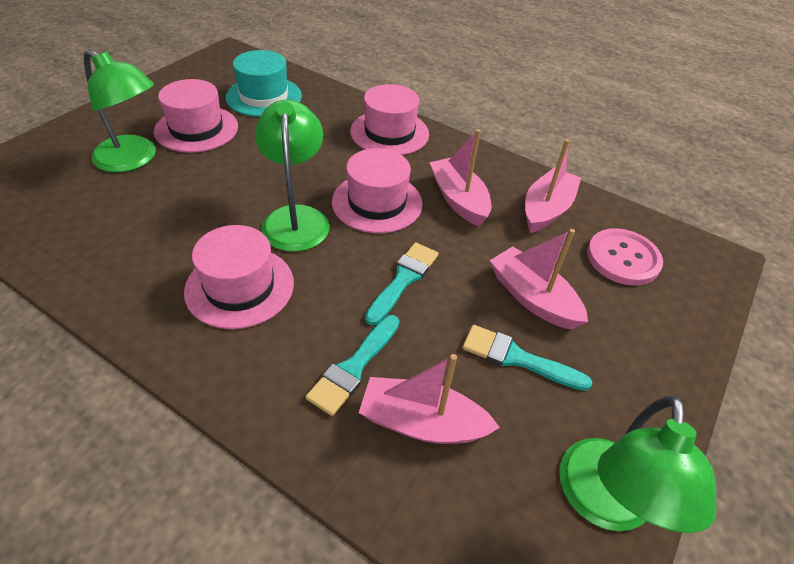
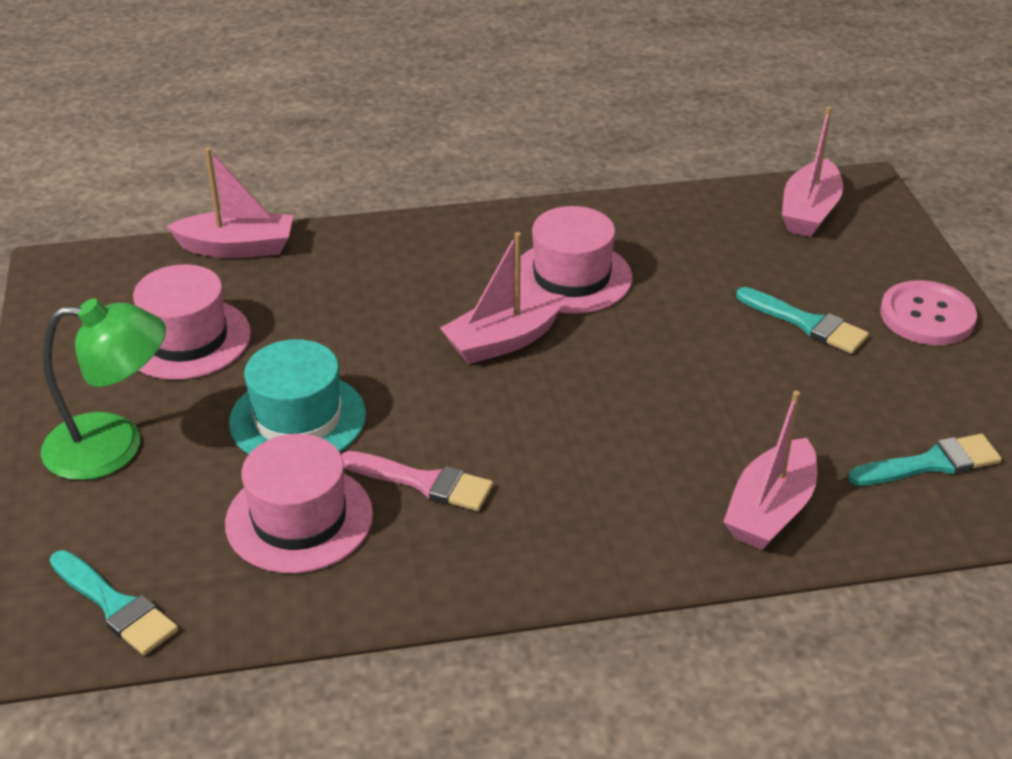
green lamp: [84,49,156,172] [255,100,330,252] [559,396,717,533] = 3 -> [41,299,166,480] = 1
pink brush: none = 0 -> [341,451,493,511] = 1
pink hat: [154,79,238,153] [184,225,294,329] [332,148,423,233] [350,84,429,155] = 4 -> [133,264,251,380] [225,434,373,573] [514,206,632,314] = 3

